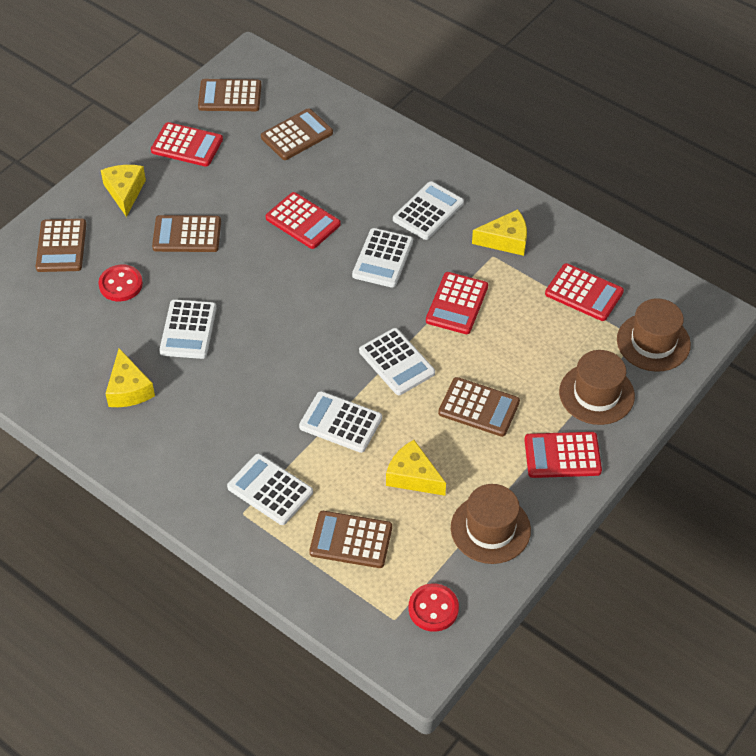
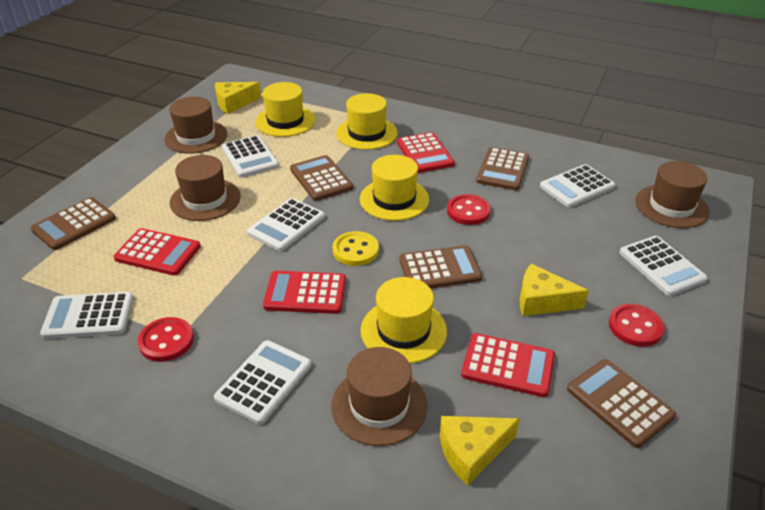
brown calculator: [36,219,86,272] [152,215,221,252] [198,79,261,111] [261,108,333,160] [309,511,392,568] [438,377,520,437] = 6 -> [31,197,116,250] [290,155,353,201] [399,245,482,289] [476,147,529,190] [567,359,676,448] = 5
brown hat: [451,484,531,564] [559,350,635,425] [617,298,691,372] = 3 -> [164,97,227,154] [170,155,241,221] [331,347,427,446] [635,161,709,228] = 4
red button: [98,265,143,302] [409,583,459,632] = 2 -> [138,317,194,362] [447,194,491,225] [609,304,664,347] = 3
red calculator: [151,122,223,167] [266,192,341,249] [426,272,488,334] [524,432,602,478] [545,263,624,321] = 5 -> [114,228,201,276] [263,271,346,314] [397,132,455,173] [461,333,555,397] = 4
yellow button: none = 0 -> [333,231,379,266] = 1
yellow cheese: [101,165,146,217] [106,348,155,407] [386,440,446,496] [472,209,527,256] = 4 -> [215,82,262,114] [440,416,520,486] [520,264,589,316] = 3
yellow hat: none = 0 -> [255,82,315,137] [336,93,398,150] [360,155,429,221] [361,277,447,364] = 4

